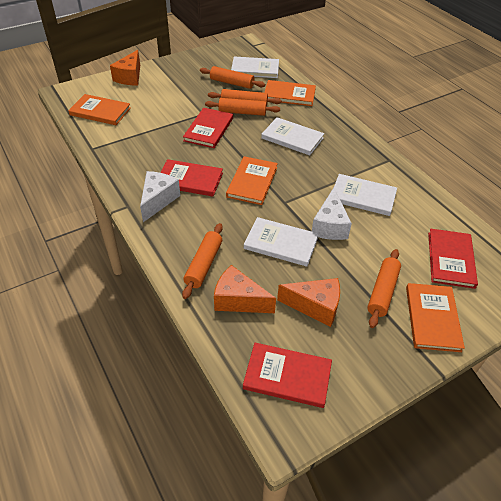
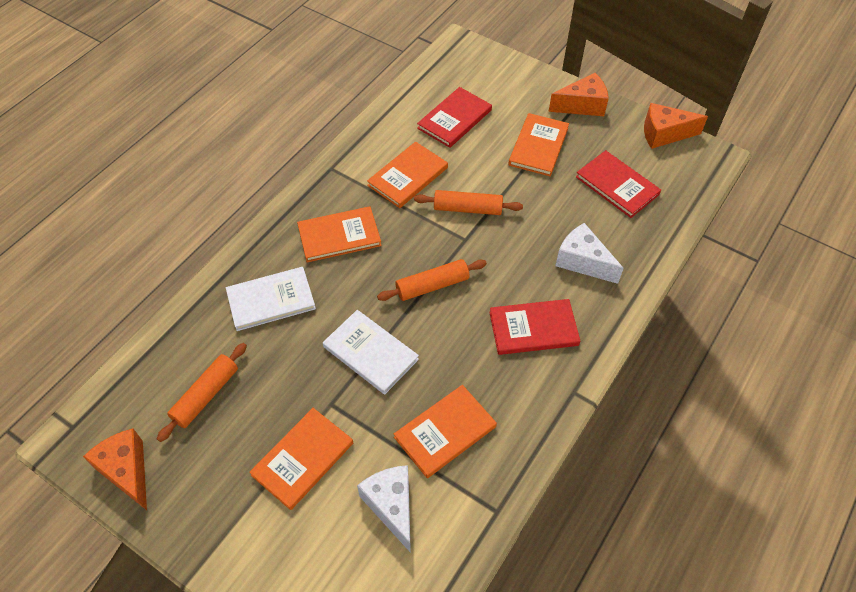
orange book: [68,94,131,125] [226,156,278,205] [264,80,316,106] [406,283,465,352] = 4 -> [249,408,353,510] [297,206,382,262] [367,142,448,208] [394,385,497,478] [508,113,569,176] = 5
orange rolling pin: [182,223,223,299] [200,66,265,89] [205,98,280,116] [208,89,281,107] [367,249,401,328] = 5 -> [157,343,247,442] [377,259,487,301] [414,190,523,215] = 3
red book: [160,159,223,196] [183,108,233,148] [243,343,332,408] [428,229,478,289] = 4 -> [417,87,492,148] [489,299,580,355] [576,150,661,218] = 3
white book: [231,56,279,78] [244,217,319,267] [261,117,324,156] [334,174,397,216] = 4 -> [226,267,316,331] [323,310,419,395] = 2

